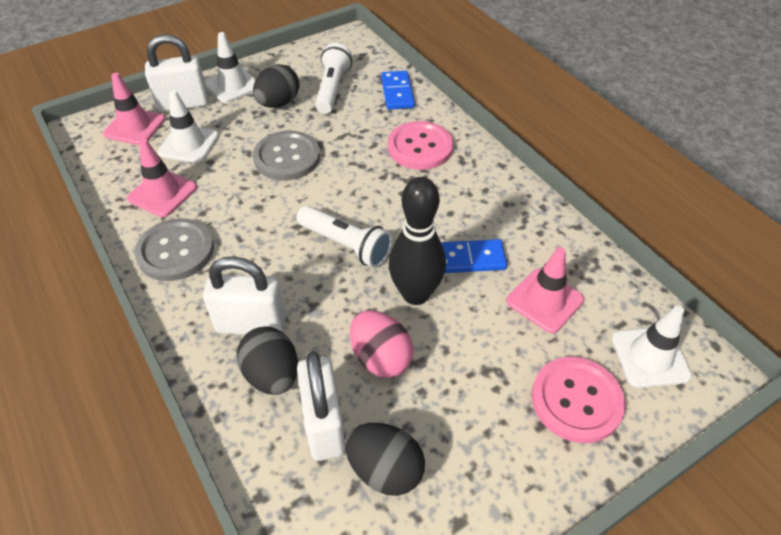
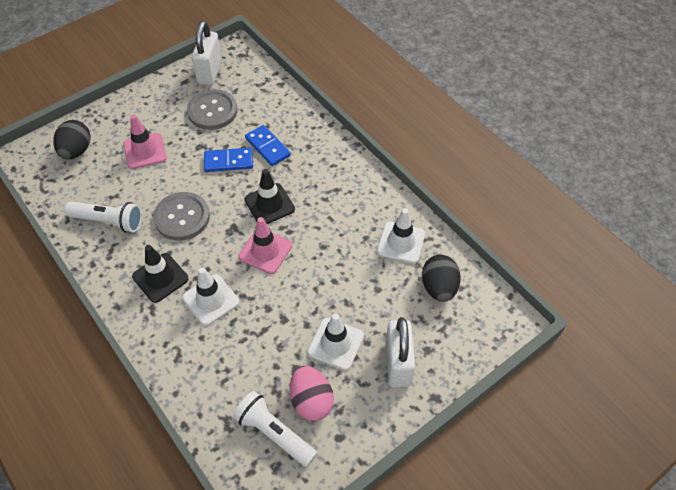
black bowling pin: [389,177,446,305] = 1 -> none = 0
black egg: [237,326,298,395] [253,64,299,108] [345,423,425,496] = 3 -> [54,120,91,159] [422,255,461,302] = 2
black traffic cone: none = 0 -> [132,245,189,303] [245,169,295,224] = 2
pink button: [388,121,453,170] [531,357,626,443] = 2 -> none = 0
pink traffic cone: [103,73,165,145] [127,139,197,217] [507,247,584,333] = 3 -> [124,115,167,169] [238,217,292,274] = 2
white padlock: [145,34,208,112] [203,256,286,335] [297,351,345,461] = 3 -> [192,21,222,85] [386,317,415,387] = 2

